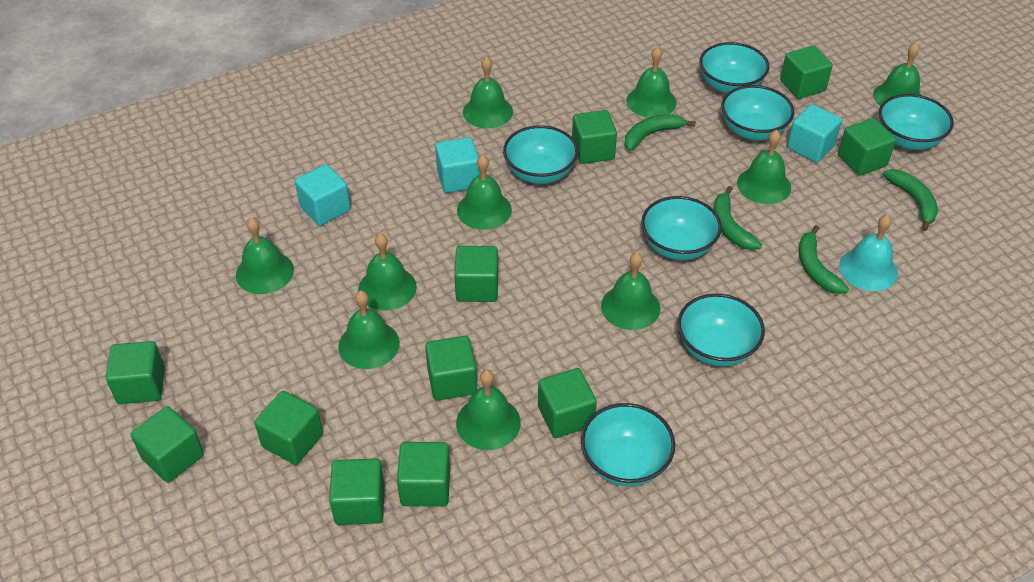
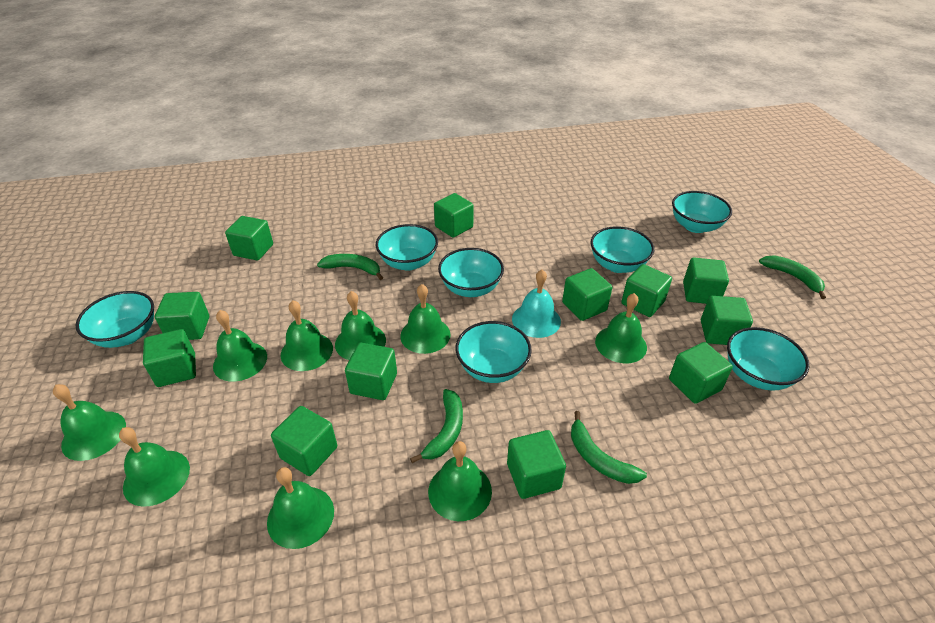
green bell: [236,217,294,294] [338,290,400,369] [358,233,417,311] [456,370,521,450] [457,155,512,230] [463,56,513,128] [601,252,660,330] [626,46,677,118] [737,130,791,204] [873,43,922,106] = 10 -> [53,384,126,461] [119,427,190,507] [213,310,267,382] [267,467,334,549] [281,300,333,371] [335,291,386,360] [400,284,451,354] [428,441,492,521] [595,293,647,363] = 9
green cube: [106,341,165,404] [131,406,204,483] [254,391,323,465] [329,458,385,525] [397,442,450,506] [425,336,477,401] [454,246,498,302] [538,368,597,438] [572,110,617,164] [780,46,833,99] [838,118,896,176] = 11 -> [143,329,196,387] [155,292,209,340] [225,216,273,260] [271,406,337,476] [345,343,397,400] [434,193,474,238] [507,430,566,499] [562,268,612,321] [621,264,672,317] [669,342,733,404] [683,258,729,304] [701,296,753,345] = 12
turquoise cube: [295,164,351,226] [435,137,480,193] [787,104,842,162] = 3 -> none = 0

